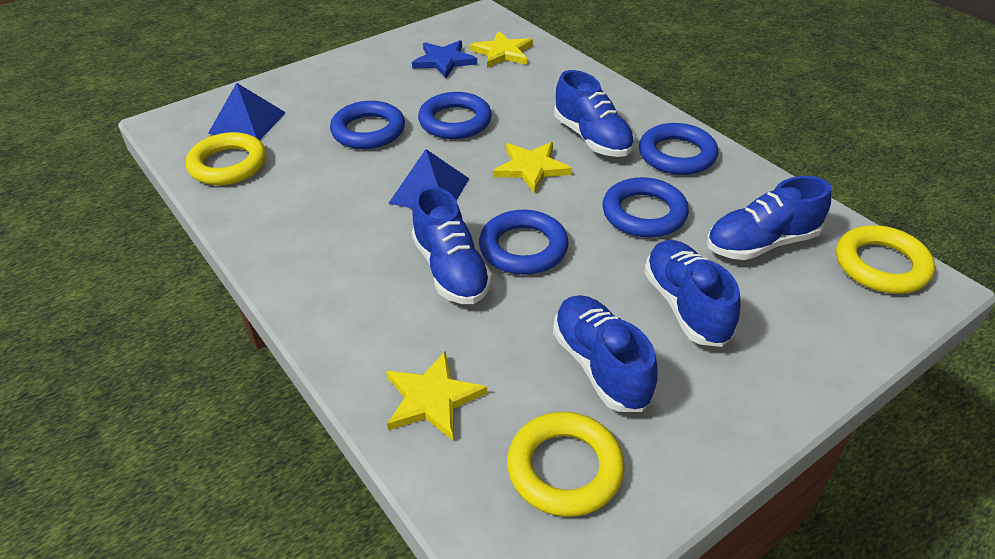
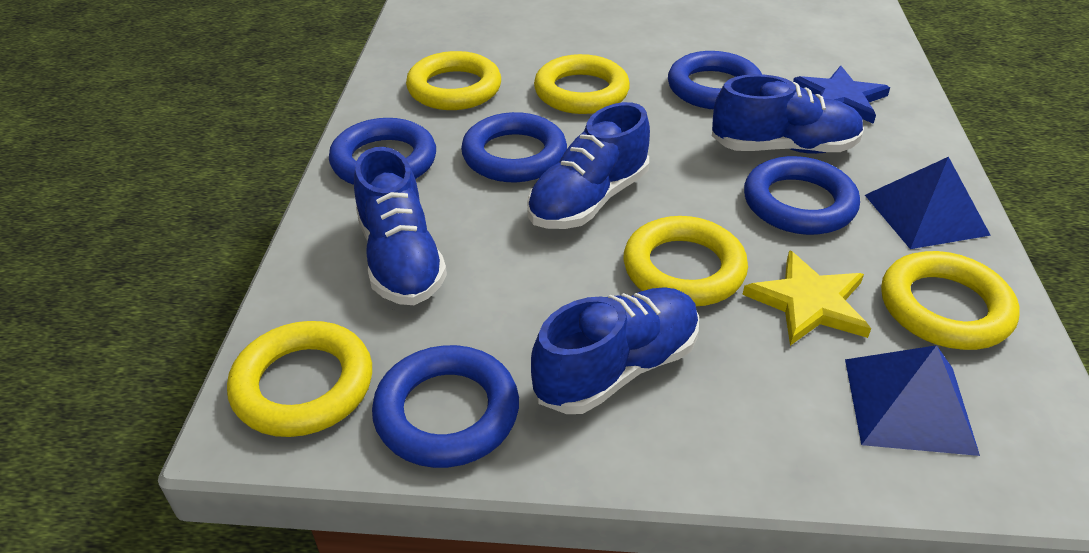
blue shoe: [411,186,492,304] [553,295,657,412] [554,70,635,157] [644,240,741,347] [707,176,831,260] = 5 -> [354,147,447,305] [527,102,650,229] [531,287,699,414] [712,74,864,154] = 4
yellow ring: [186,132,266,185] [507,412,625,517] [836,225,935,294] = 3 -> [227,321,372,437] [406,51,501,110] [534,54,630,114] [623,216,748,306] [881,251,1020,350] = 5
yellow star: [386,351,487,440] [470,31,533,68] [493,142,572,193] = 3 -> [742,250,871,346] = 1

